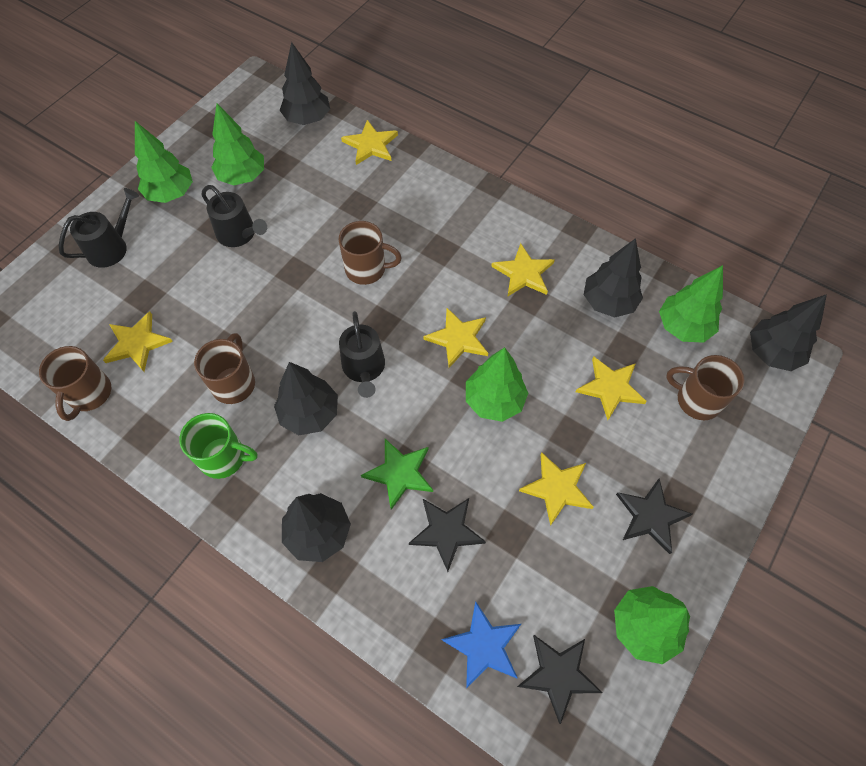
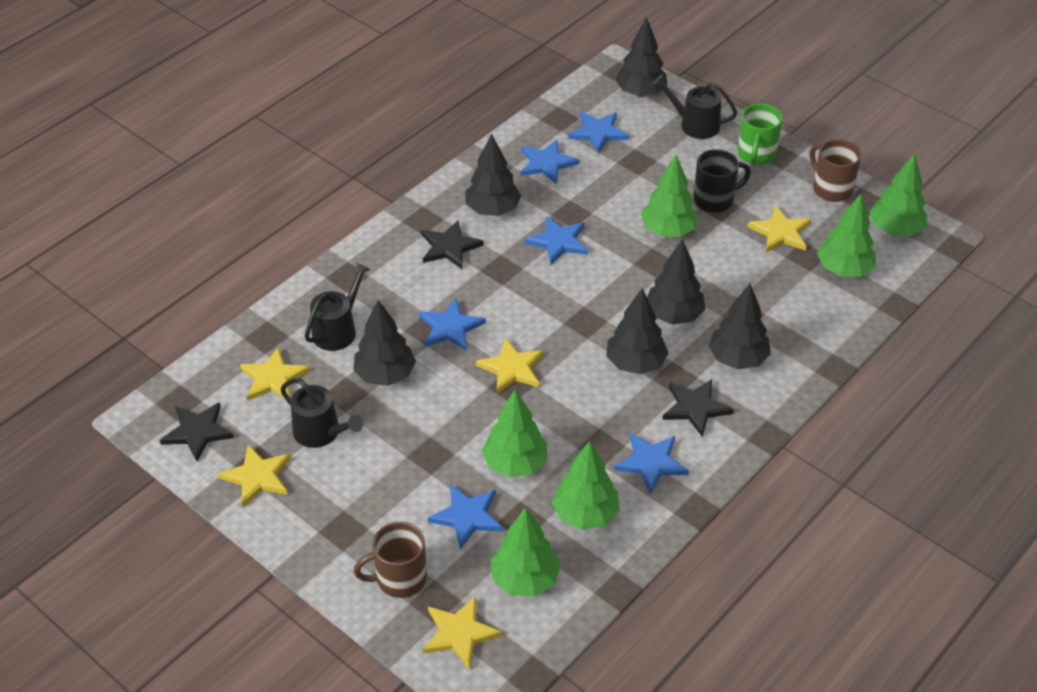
black mug: none = 0 -> [693,149,751,212] = 1
black tree: [274,362,338,435] [280,42,330,125] [282,493,351,562] [584,238,643,318] [750,294,827,371] = 5 -> [353,300,416,386] [465,134,521,216] [606,288,668,374] [616,17,668,97] [647,239,706,324] [709,284,771,369] = 6
blue star: [442,602,521,689] = 1 -> [419,298,486,351] [428,484,503,549] [521,140,579,184] [525,216,588,265] [568,112,629,154] [614,433,689,494] = 6
brown mug: [39,346,111,421] [194,333,255,404] [339,221,402,285] [666,355,745,420] = 4 -> [353,522,427,598] [810,139,861,202] = 2
green star: [361,439,433,510] = 1 -> none = 0
green tree: [135,121,193,203] [211,103,264,185] [466,347,528,422] [614,586,690,664] [659,265,723,343] = 5 -> [482,390,547,478] [491,507,561,597] [552,441,619,530] [641,155,698,237] [817,194,876,276] [869,153,927,236] = 6
yellow star: [103,312,173,372] [341,120,398,165] [423,308,488,368] [491,243,555,297] [519,452,594,526] [575,356,647,420] = 6 -> [218,445,291,507] [240,348,310,401] [423,596,502,670] [476,338,544,394] [747,205,811,252] = 5

